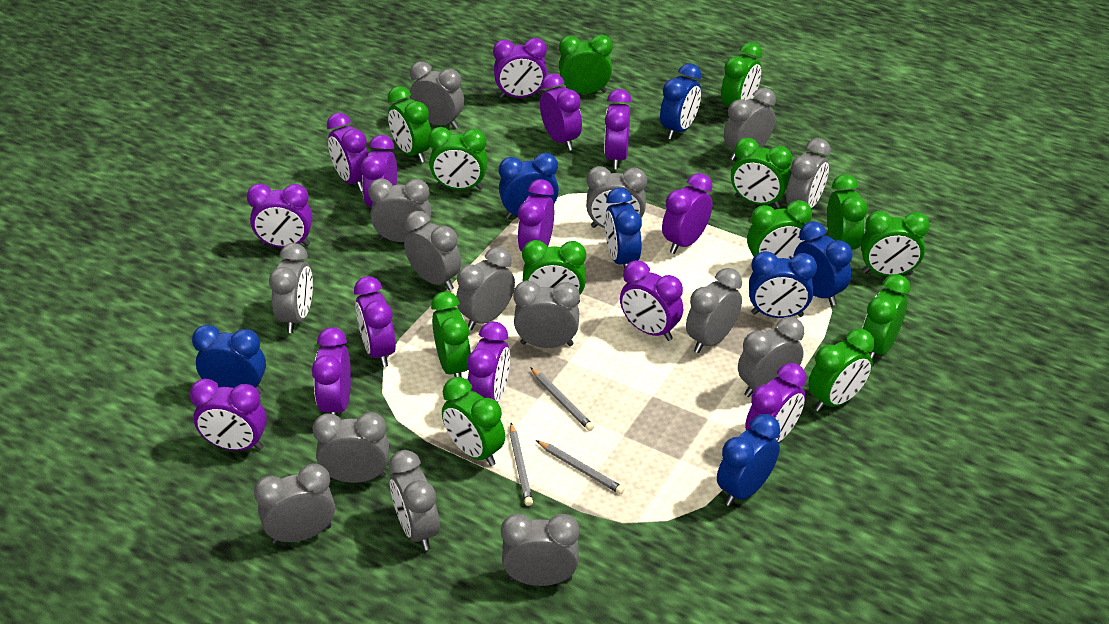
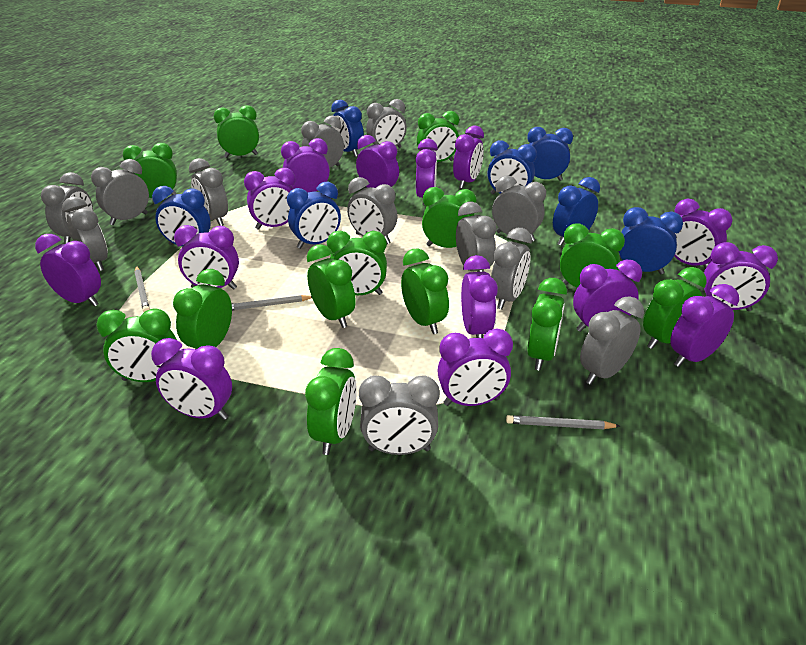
grey clock: [254,463,335,544] [269,243,313,333] [312,412,389,483] [368,178,431,242] [389,450,440,551] [404,211,461,291] [410,62,464,129] [456,247,515,330] [501,514,579,586] [513,281,580,348] [586,166,647,228] [686,268,742,353] [724,88,776,161] [738,317,804,397] [786,138,831,209] = 15 -> [41,172,93,244] [62,196,108,271] [91,159,149,225] [189,158,228,226] [301,115,344,168] [347,177,398,244] [359,375,440,455] [366,99,407,148] [456,202,496,272] [491,228,532,310] [492,175,546,242] [580,296,644,385] = 12

